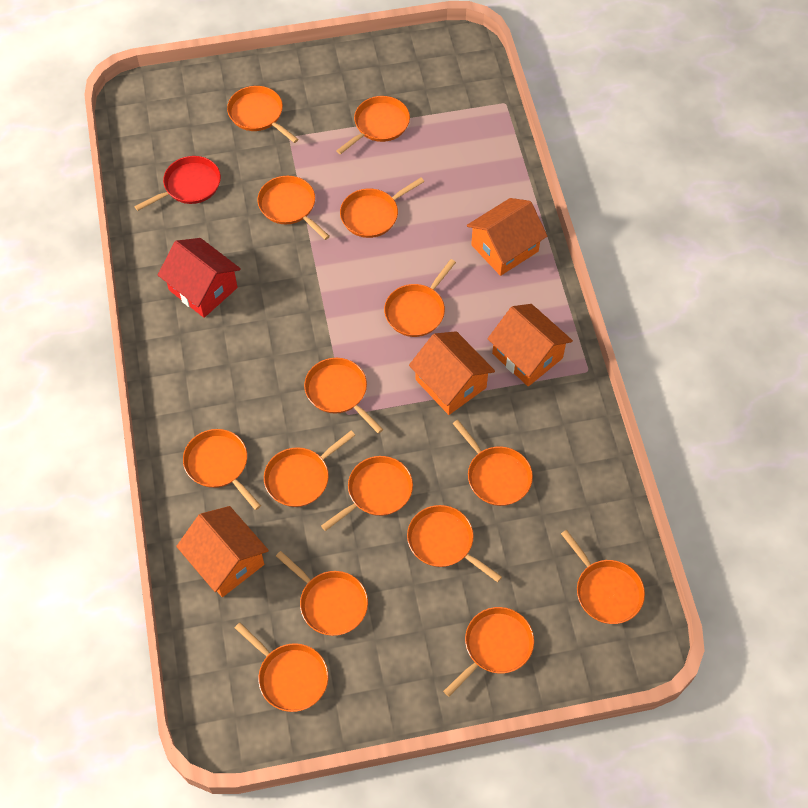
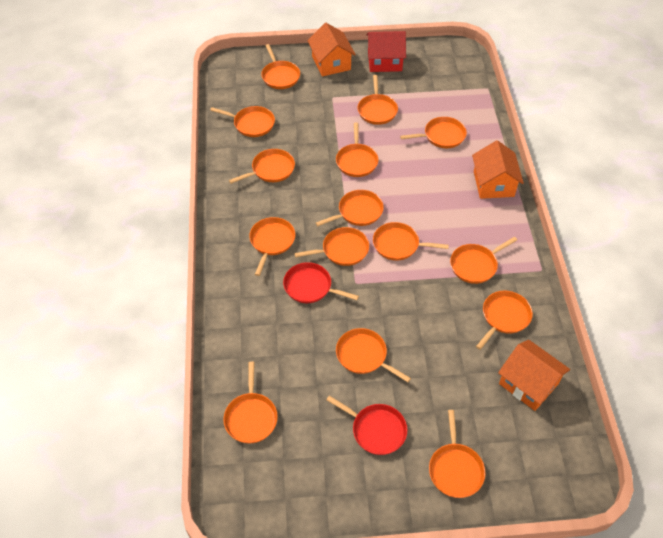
orange house: [176,506,269,597] [409,331,495,415] [467,198,547,276] [488,304,573,386] = 4 -> [307,23,356,76] [472,140,524,199] [498,340,570,411] = 3
red pan: [134,156,221,211] = 1 -> [283,262,359,303] [327,396,408,455] = 2

